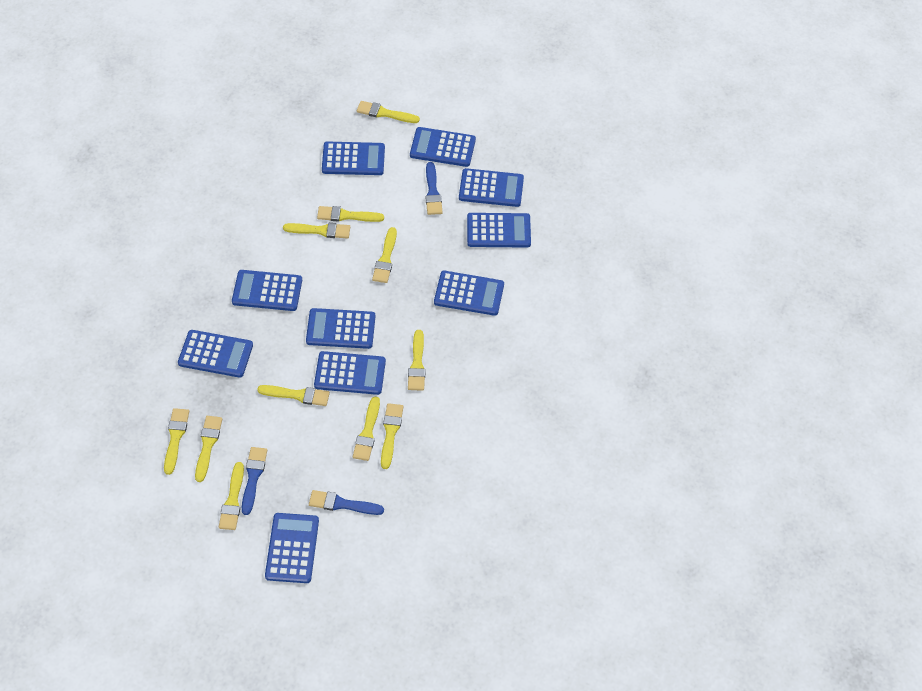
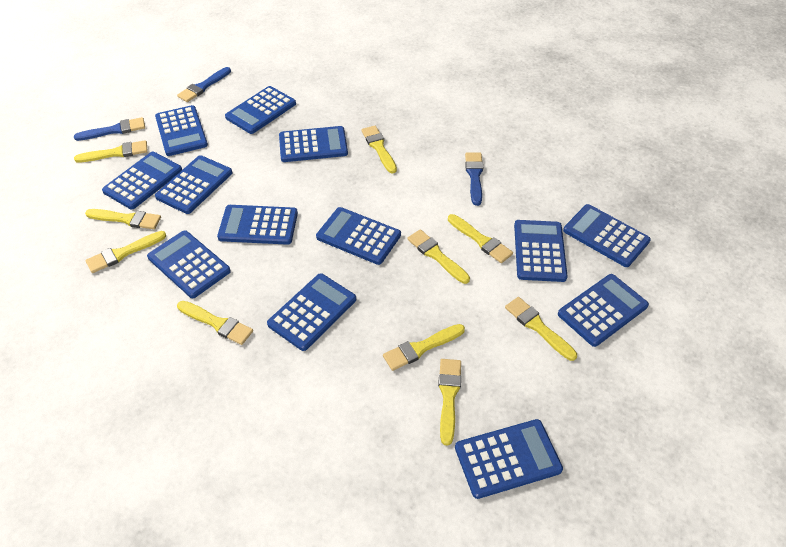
blue calculator: [178,330,253,378] [232,270,302,311] [265,513,319,583] [306,308,375,349] [314,351,386,395] [322,141,385,175] [410,127,476,167] [434,271,504,316] [459,168,524,207] [467,213,531,248] = 10 -> [102,152,182,209] [147,230,231,298] [155,105,208,156] [155,155,232,214] [217,205,298,245] [225,86,296,134] [267,273,356,351] [279,126,348,162] [316,207,401,265] [455,419,563,499] [514,220,567,282] [558,274,649,347] [563,204,651,267] = 13
yellow brush: [164,408,189,475] [195,416,222,482] [219,462,244,530] [257,385,330,406] [283,223,350,239] [317,206,384,222] [353,397,380,461] [357,101,420,123] [372,227,397,283] [381,403,403,469] [408,330,426,391] = 11 -> [74,140,148,162] [85,209,161,229] [85,231,166,273] [177,301,253,345] [361,126,397,174] [383,324,465,371] [407,229,470,284] [438,359,461,446] [448,214,513,263] [505,297,577,361] = 10

